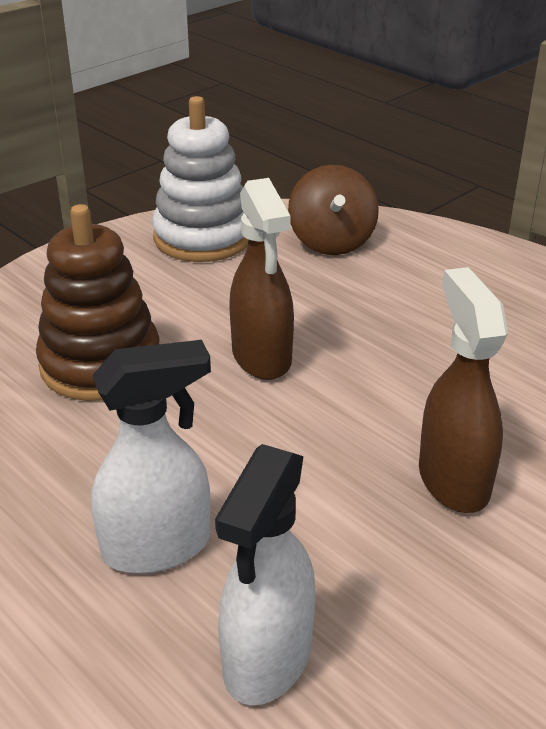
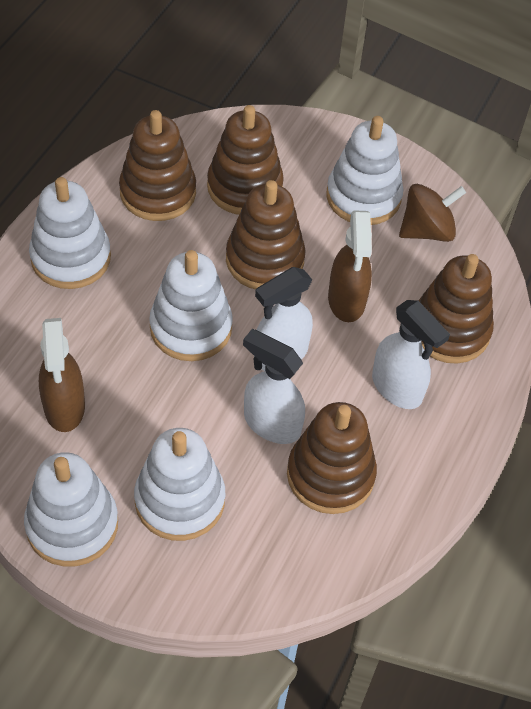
brown stacking toy: [36,204,160,401] = 1 -> [119,110,196,221] [207,105,284,215] [226,180,306,289] [287,402,377,514] [418,254,494,364] = 5
white spray bottle: [91,340,211,574] [215,444,315,705] = 2 -> [243,329,305,444] [255,267,313,371] [372,300,450,409] = 3
white stacking toy: [152,96,248,262] = 1 -> [24,452,118,567] [29,177,111,289] [134,428,225,541] [149,250,233,361] [326,116,404,225] = 5

